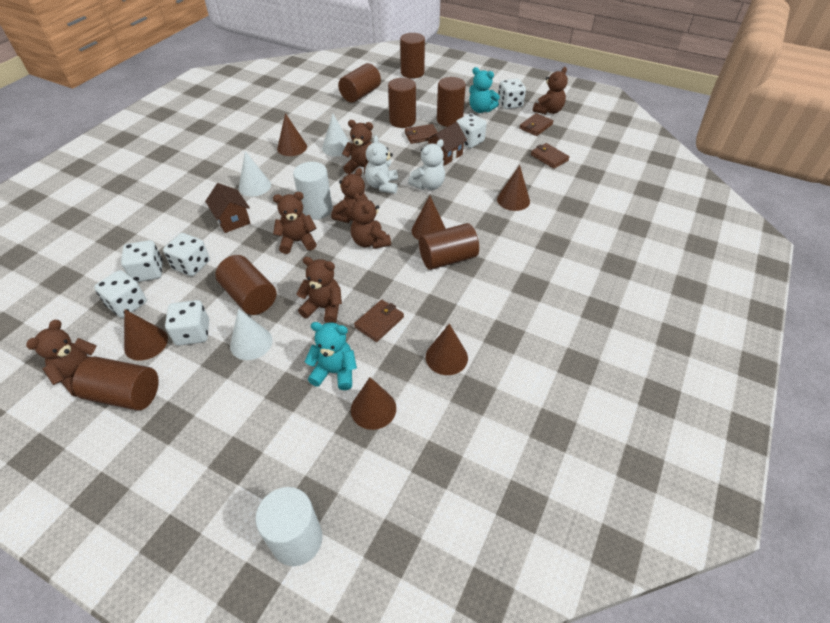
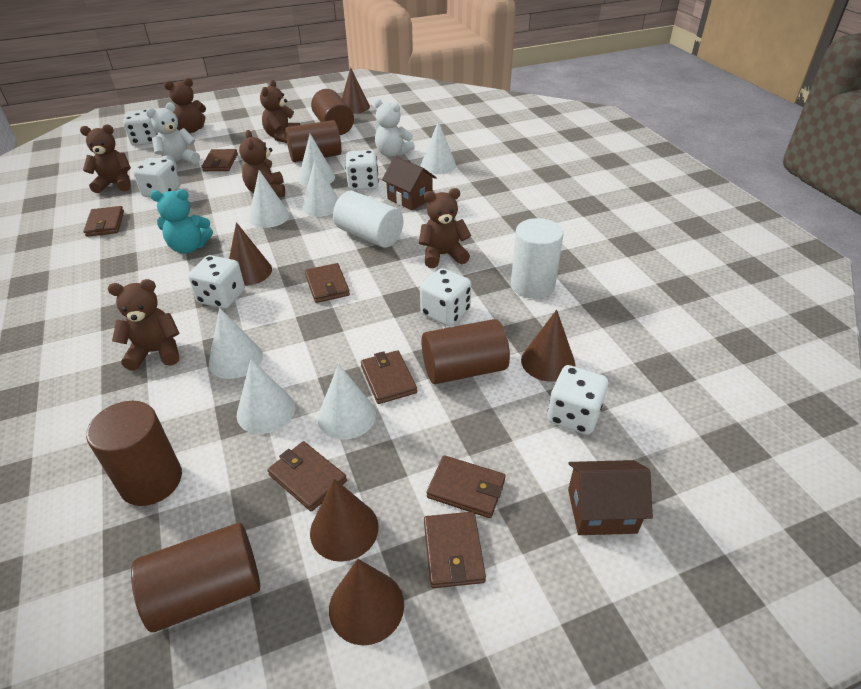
brown cone: [124,309,168,361] [277,113,307,156] [351,377,396,430] [412,195,446,240] [426,324,468,375] [497,165,530,211] = 6 -> [229,222,272,286] [310,479,379,562] [329,559,404,645] [342,67,370,114] [521,310,575,382] = 5
brown cylinder: [73,357,159,411] [215,255,276,315] [338,63,381,103] [388,78,416,128] [400,33,425,79] [419,223,479,270] [437,77,466,127] = 7 -> [86,401,182,506] [131,522,260,632] [285,120,342,162] [311,89,354,135] [421,319,510,384] = 5
brown teddy bear: [26,320,97,397] [273,192,317,254] [296,257,342,323] [331,168,368,223] [342,120,373,174] [351,193,391,249] [533,67,568,115] = 7 -> [80,124,131,193] [108,279,179,370] [164,78,206,133] [239,130,285,197] [260,80,300,143] [419,188,471,268] = 6
brown wallet: [354,299,404,342] [405,124,438,144] [519,113,553,136] [531,143,570,169] = 4 -> [83,206,124,237] [202,149,238,171] [267,441,347,511] [305,263,350,303] [361,350,417,404] [424,512,486,588] [426,455,505,518] = 7
turquoise teddy bear: [304,322,357,390] [469,67,500,113] = 2 -> [150,189,213,254] = 1
white cone: [230,309,273,360] [239,151,271,197] [322,113,350,156] = 3 -> [209,308,263,379] [237,359,295,434] [249,170,290,228] [298,134,335,187] [302,160,338,217] [317,364,376,440] [420,121,456,174] = 7

